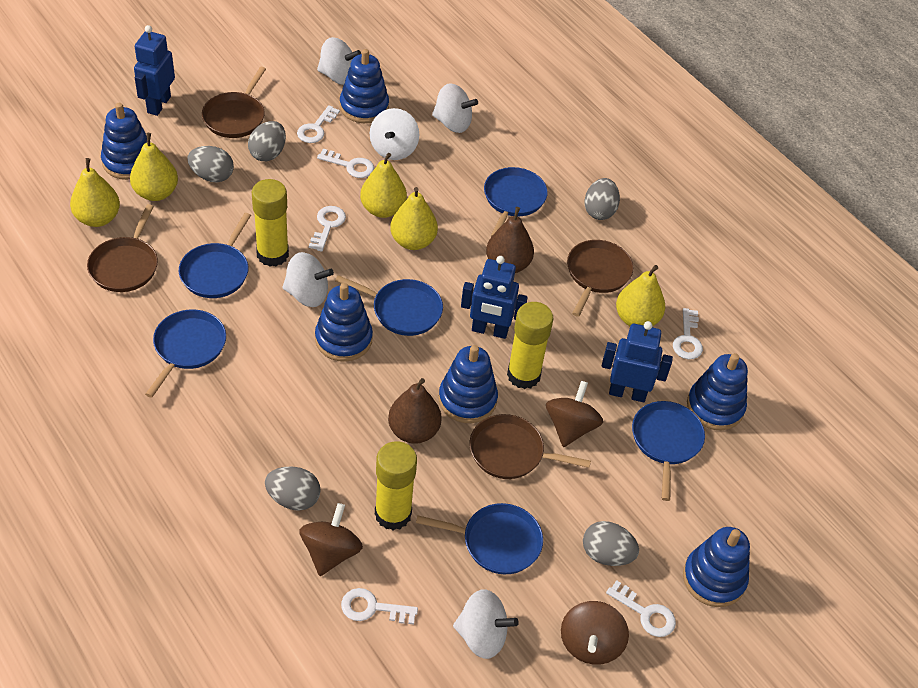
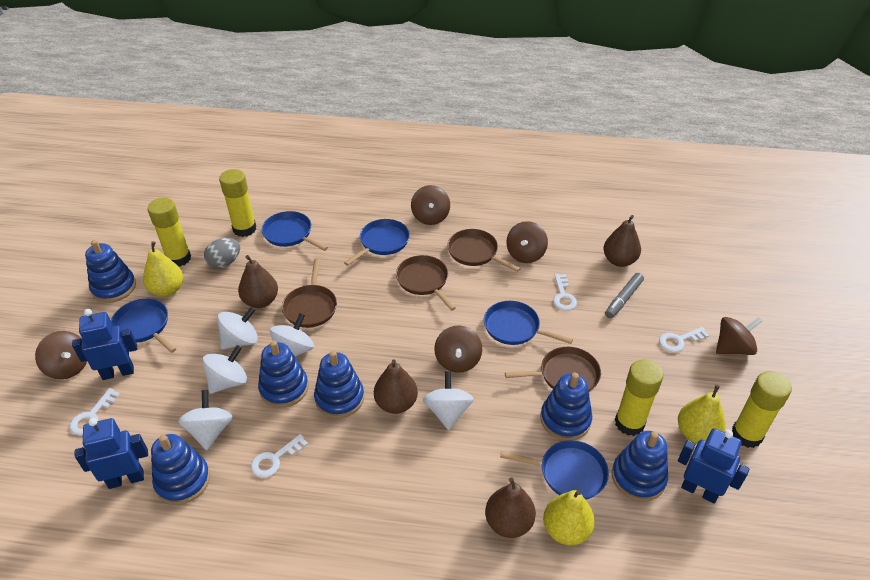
blue pan: [145,310,226,398] [179,213,251,298] [335,275,443,336] [416,503,543,574] [484,167,548,237] [632,401,705,501] = 6 -> [111,299,176,353] [262,211,328,251] [344,219,410,266] [484,301,573,345] [500,440,609,500] = 5
brown pear: [388,378,442,444] [486,207,534,273] = 2 -> [238,255,278,308] [374,359,418,414] [485,478,536,538] [604,215,641,267] = 4
brown spinning top: [299,503,363,576] [546,381,603,447] [561,601,629,665] = 3 -> [35,331,87,379] [411,185,450,225] [434,326,482,373] [506,221,548,263] [716,317,762,355] = 5
grey egg: [187,146,234,182] [248,121,286,161] [265,467,321,511] [583,521,639,566] [584,178,620,220] = 5 -> [204,238,240,268] = 1
grey marker: none = 0 -> [605,273,644,318] = 1
white key: [297,105,340,143] [309,206,346,252] [317,149,374,178] [341,588,418,624] [606,580,676,637] [673,308,703,359] = 6 -> [70,388,120,435] [251,434,308,478] [553,274,577,311] [659,327,709,352] = 4
yellow glue stick: [252,179,289,267] [375,441,417,530] [507,302,553,389] = 3 -> [147,198,191,267] [219,169,256,237] [615,359,663,436] [732,371,792,448] = 4
yellow pear: [70,158,120,227] [130,133,178,201] [360,153,407,218] [390,187,438,250] [616,265,665,326] = 5 -> [143,241,183,297] [543,490,595,546] [678,385,726,444] = 3

